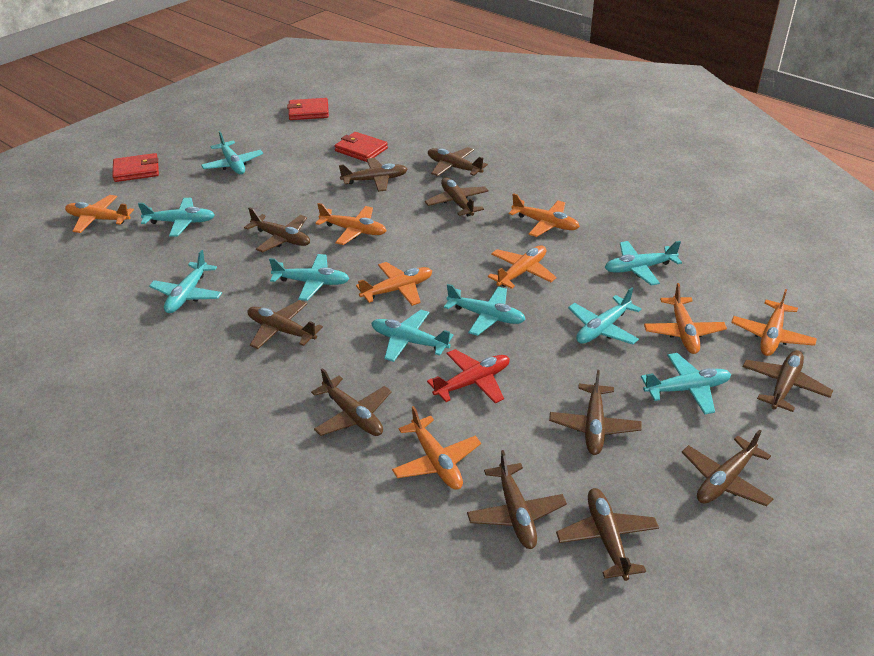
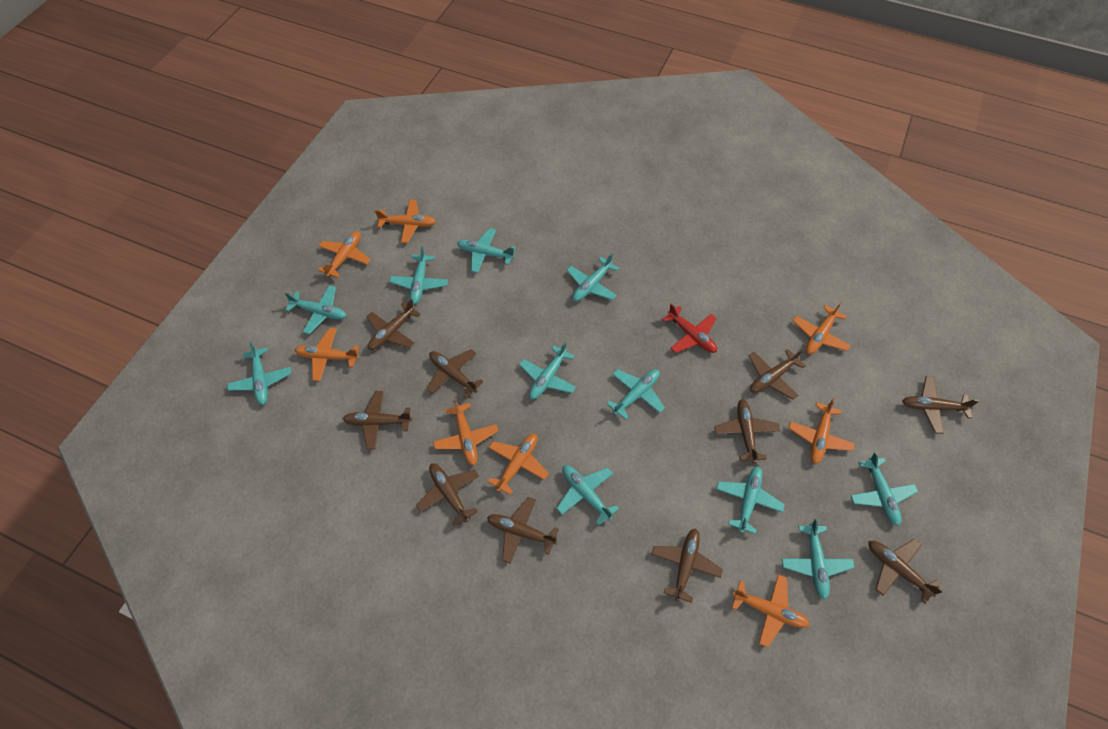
brown plane: [244,207,310,252] [247,300,323,349] [311,368,392,436] [339,158,408,192] [425,177,489,217] [428,147,488,176] [467,450,567,549] [549,370,642,455] [556,488,659,581] [682,430,774,506] [742,350,833,412] = 11 -> [343,391,412,450] [366,299,421,350] [416,463,479,526] [426,349,484,398] [487,497,559,564] [651,528,723,603] [714,399,780,463] [749,349,806,400] [869,539,943,604] [902,376,979,434] = 10
red wallet: [112,153,159,182] [287,98,329,120] [334,132,388,162] = 3 -> none = 0
turquoise plane: [138,198,215,237] [149,250,222,313] [201,131,263,175] [269,254,350,301] [371,310,453,362] [444,284,526,336] [568,287,641,345] [605,241,682,286] [641,353,731,415] = 9 -> [227,342,291,405] [284,285,346,334] [390,246,448,304] [457,228,516,273] [519,342,576,399] [556,465,619,526] [567,253,619,302] [607,369,665,420] [716,466,785,534] [782,519,855,600] [850,452,918,526] = 11

